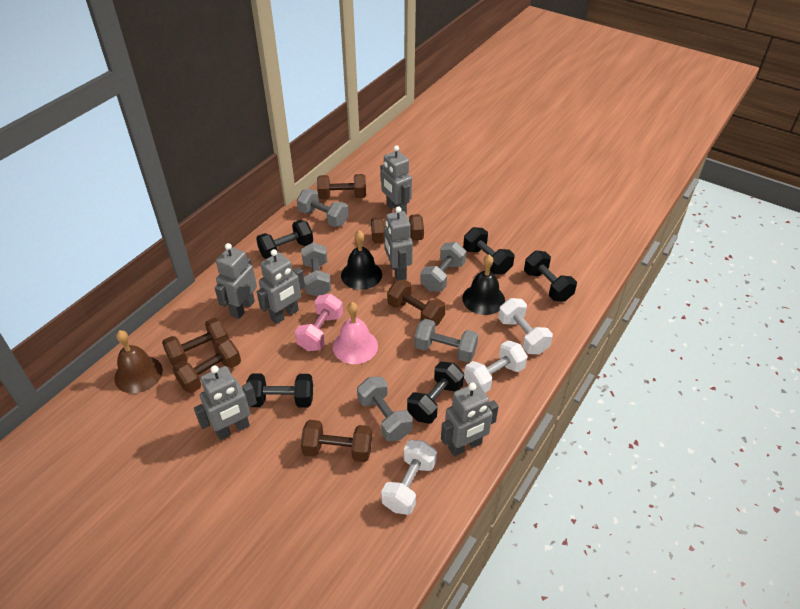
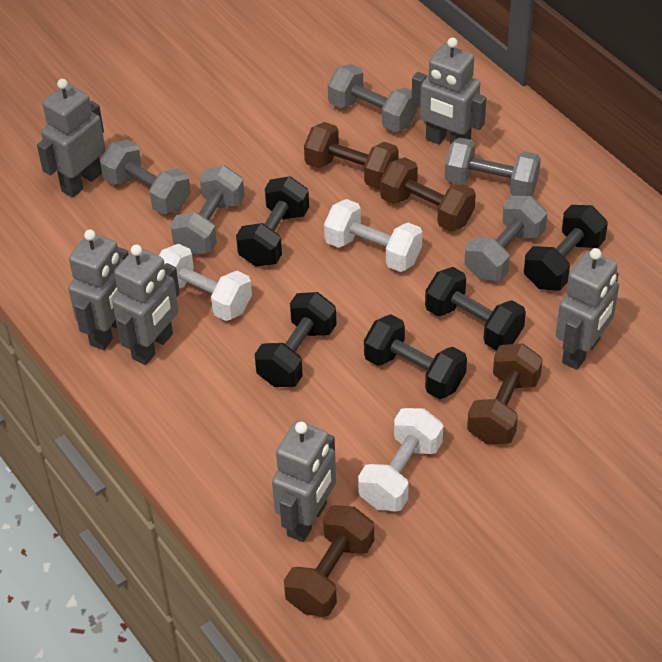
black bell: [341,230,382,290] [462,255,505,315] = 2 -> none = 0
brown bell: [114,330,163,394] = 1 -> none = 0
brown dumbbell: [162,318,229,366] [173,337,241,393] [301,420,372,462] [317,174,366,199] [371,214,424,244] [387,279,446,326] = 6 -> [284,505,374,617] [304,122,399,189] [380,157,476,231] [467,343,543,444] = 4
pink bell: [333,302,378,364] = 1 -> none = 0
pink dumbbell: [295,294,343,351] = 1 -> none = 0

